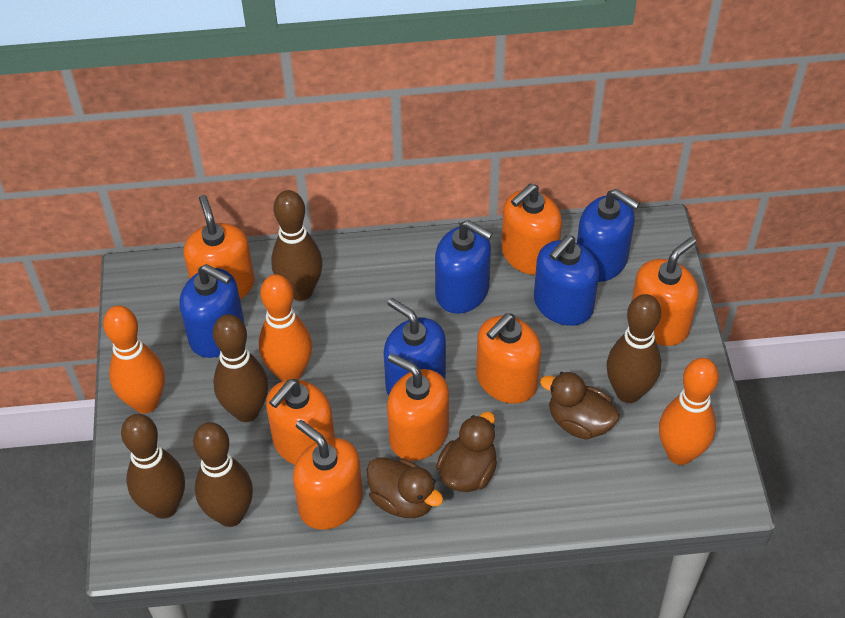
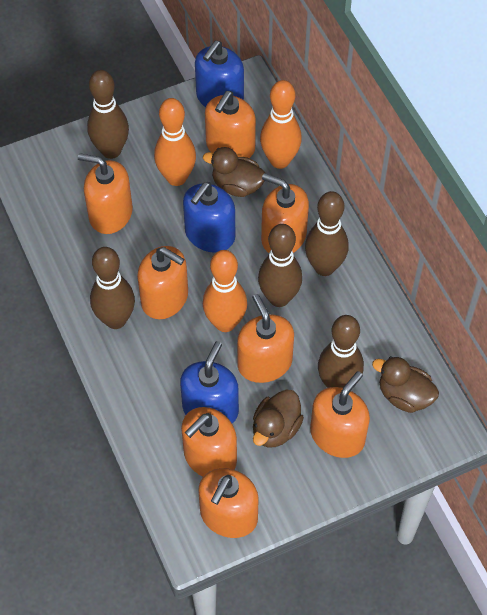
blue soap dispenser: [179,264,245,358] [384,298,446,396] [435,220,493,314] [534,235,599,326] [577,189,640,282] = 5 -> [180,341,239,423] [183,182,235,253] [195,41,244,108] = 3
orange soap dispenser: [183,195,255,299] [266,379,335,465] [293,420,363,530] [387,353,449,461] [476,313,541,404] [501,183,562,275] [631,237,699,346] = 7 -> [78,153,133,234] [137,246,188,319] [181,407,237,477] [198,468,259,538] [205,91,256,158] [237,294,294,383] [261,173,309,253] [310,371,370,458] = 8

